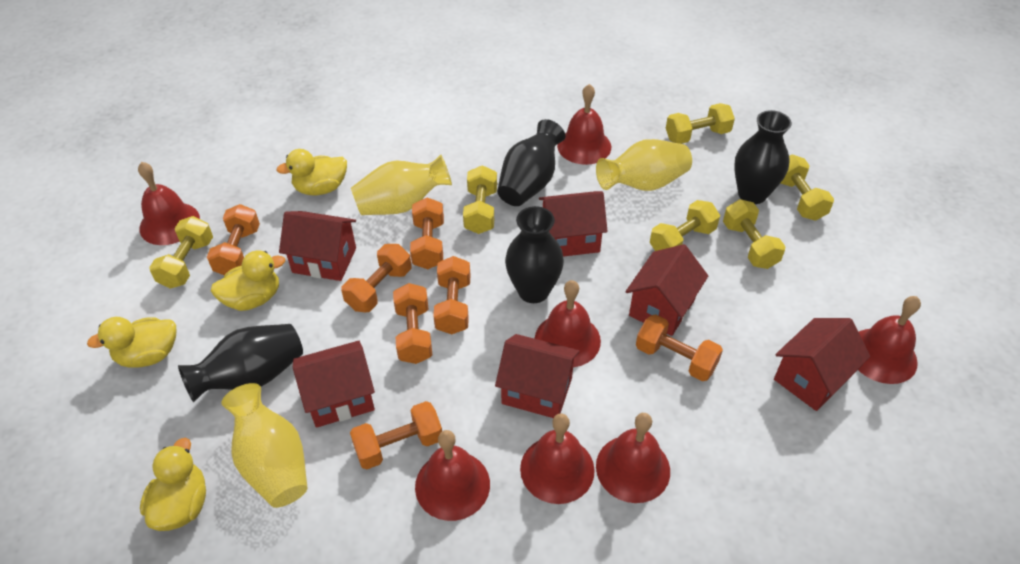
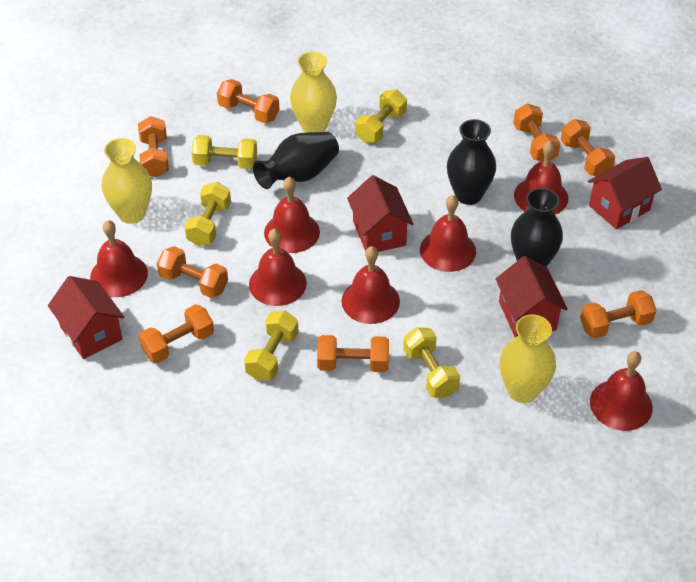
black vase: [178,324,303,402] [497,119,565,206] [505,206,564,303] [734,110,792,204] = 4 -> [253,132,339,189] [447,119,496,205] [511,188,563,267] = 3
orange dumbbell: [207,204,260,275] [341,244,411,312] [350,401,442,469] [393,283,432,364] [410,198,444,269] [433,256,470,334] [636,314,723,381] = 7 -> [138,116,169,177] [139,304,214,363] [157,246,228,298] [217,79,280,123] [317,335,389,372] [513,104,560,161] [561,119,615,176] [580,290,656,338] = 8
red house: [279,211,356,281] [293,341,375,428] [495,334,580,418] [539,191,608,257] [625,244,708,336] [774,318,870,411] = 6 -> [48,276,124,359] [347,175,413,252] [496,256,568,337] [588,157,662,229] = 4
yellow duck: [87,317,176,368] [140,438,206,531] [211,251,285,311] [276,149,347,195] = 4 -> none = 0
yellow dumbbell: [149,216,213,289] [463,165,497,234] [650,200,720,251] [666,103,735,144] [723,199,786,269] [780,155,834,221] = 6 -> [184,182,231,246] [191,135,257,169] [244,311,299,381] [355,90,407,143] [403,327,460,398] = 5

